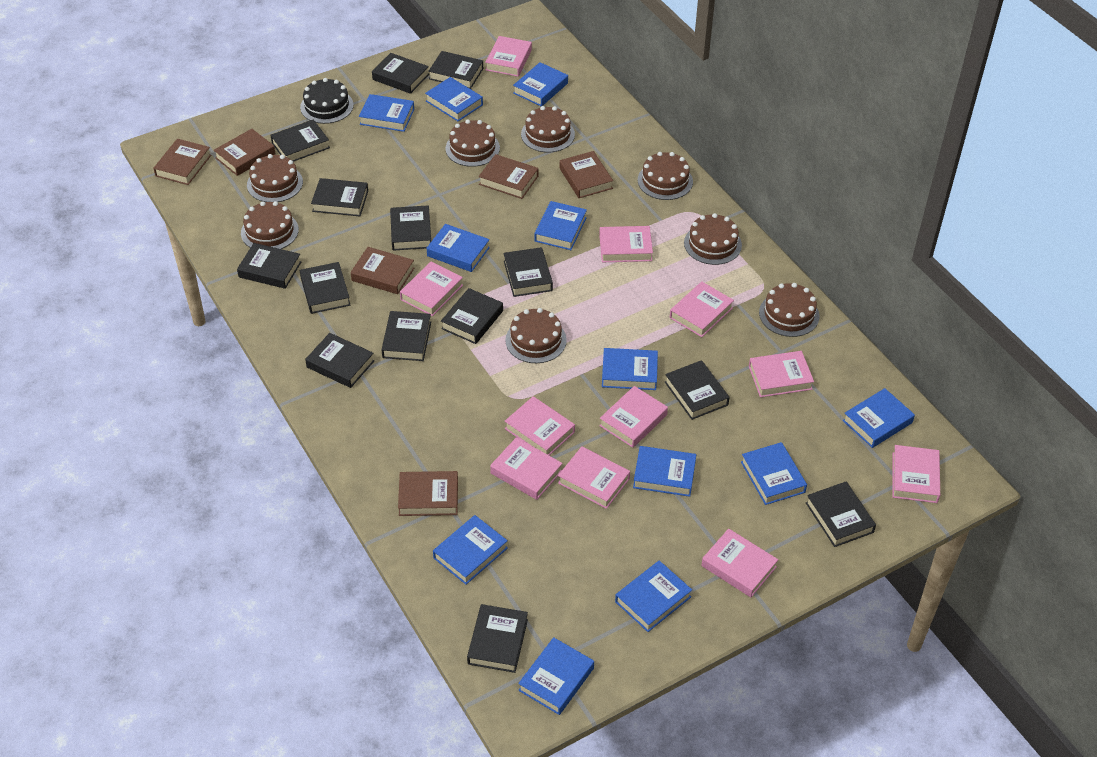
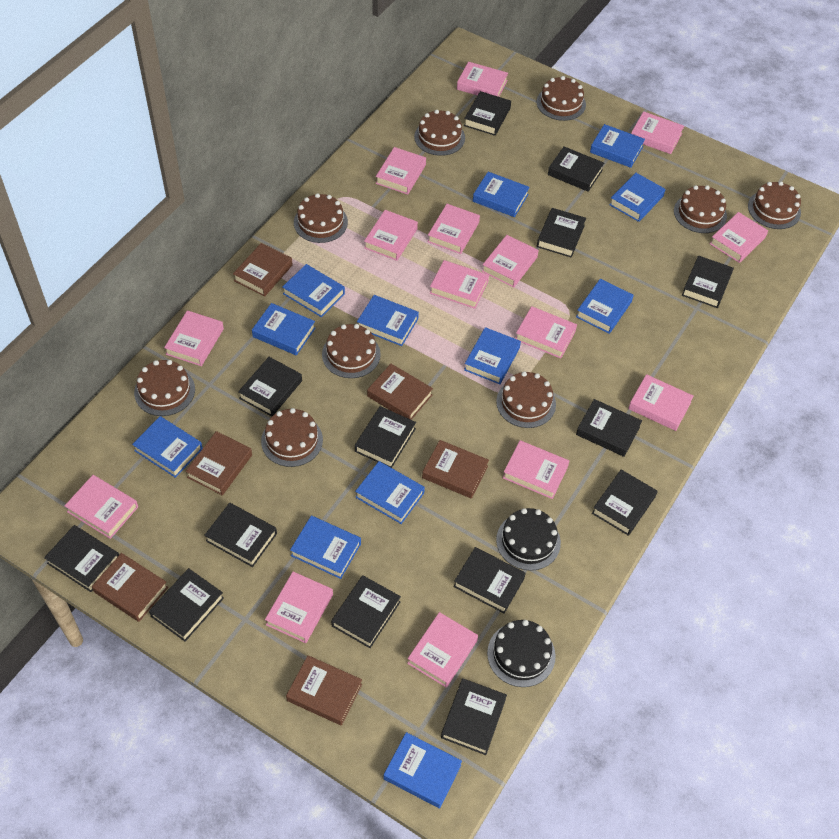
black cake: [300,78,354,124] = 1 -> [487,620,556,687] [496,508,561,571] = 2
brown cake: [241,201,299,249] [247,154,303,202] [446,119,500,167] [505,308,567,363] [521,106,575,152] [638,152,693,200] [684,213,742,265] [759,283,819,337] = 8 -> [134,360,195,416] [261,408,323,467] [294,193,348,243] [322,324,381,378] [414,110,465,156] [496,371,556,428] [537,76,586,121] [674,185,727,233] [748,181,801,229] = 9
pink book: [400,262,463,316] [485,36,532,77] [490,437,563,500] [505,396,575,455] [558,446,630,509] [599,226,653,262] [599,386,668,448] [670,282,734,337] [701,529,778,597] [749,351,814,397] [892,445,940,503] = 11 -> [64,475,138,539] [164,310,224,366] [265,572,333,643] [364,210,418,261] [376,147,426,195] [407,612,478,688] [427,204,480,254] [430,260,489,309] [457,62,508,97] [482,235,539,288] [503,440,569,499] [516,306,577,359] [628,374,694,431] [631,111,684,154] [710,212,768,263] = 15

